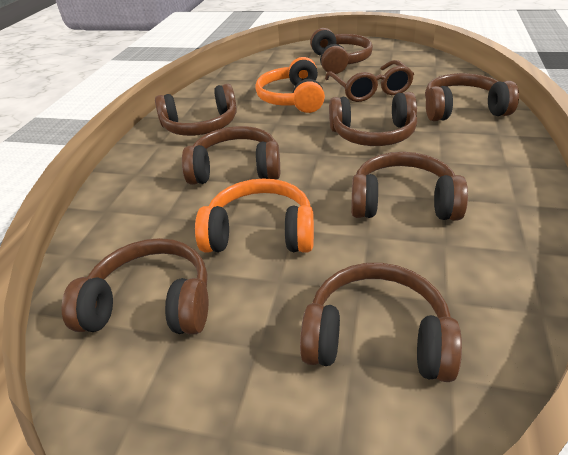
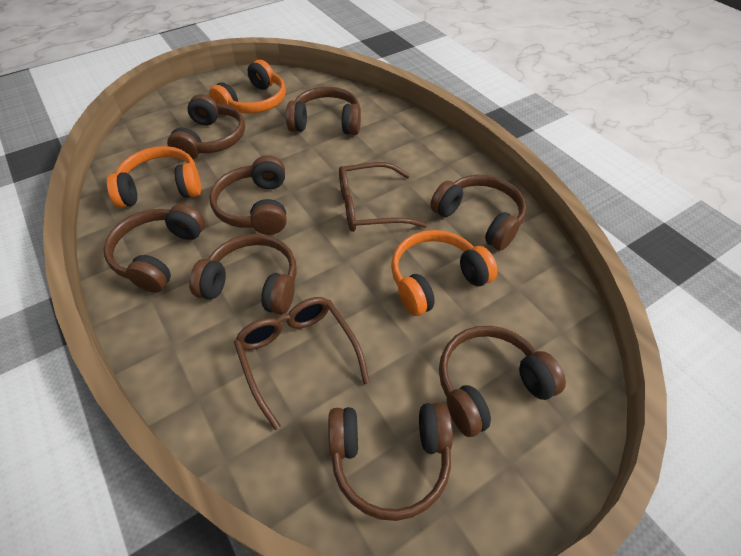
brown glasses: [325,60,414,102] = 1 -> [234,297,370,430] [339,162,427,232] = 2
orange headphones: [195,178,314,253] [255,57,325,113] = 2 -> [107,146,201,208] [209,60,286,113] [391,230,497,316] = 3

